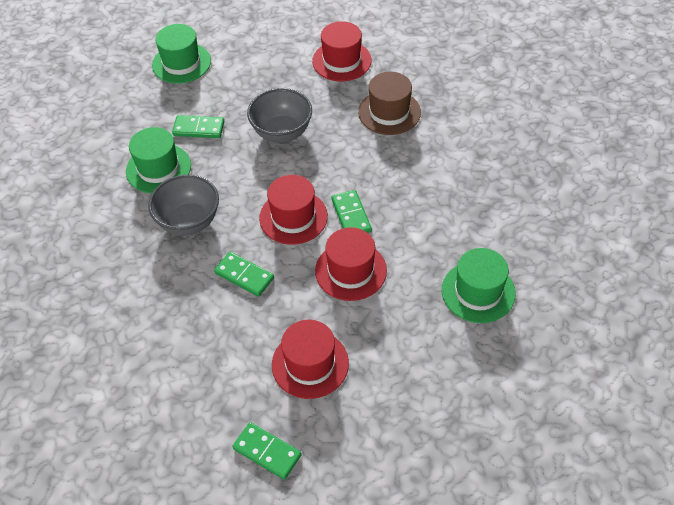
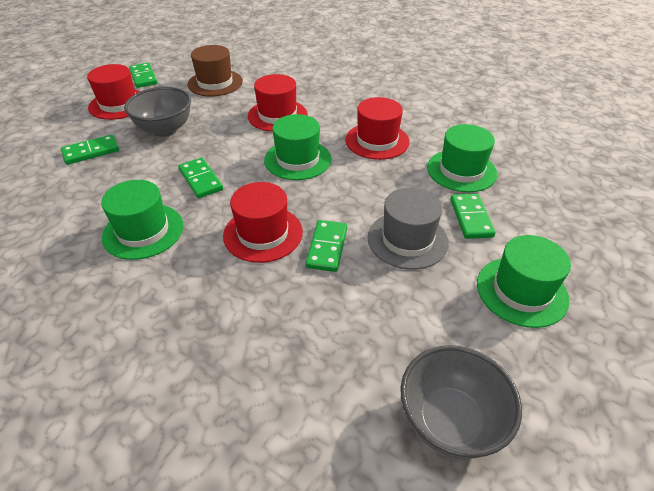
green domino: [172,115,224,138] [214,252,274,297] [232,422,302,480] [332,190,372,233] = 4 -> [61,135,119,165] [129,63,158,88] [178,158,223,198] [305,220,347,272] [450,194,496,239] = 5
green hat: [126,127,191,193] [152,24,211,84] [442,248,516,323] = 3 -> [101,180,183,260] [264,114,331,180] [427,124,497,192] [477,235,571,328] = 4
grey hat: none = 0 -> [368,188,448,270] = 1

